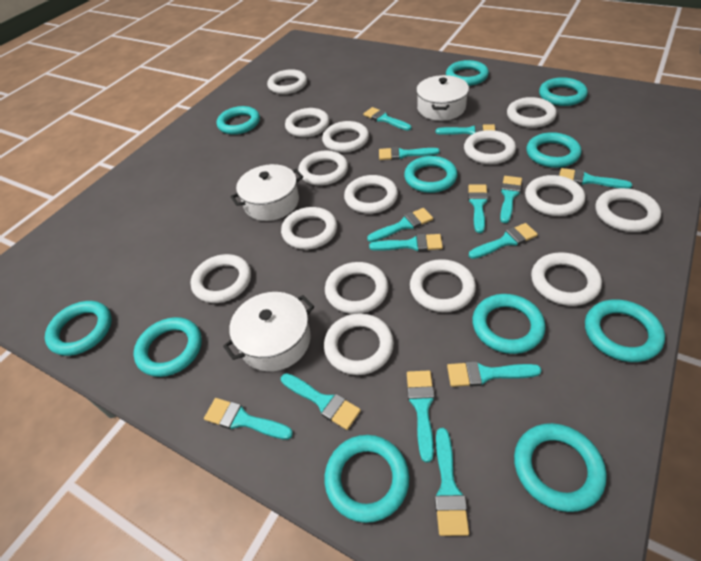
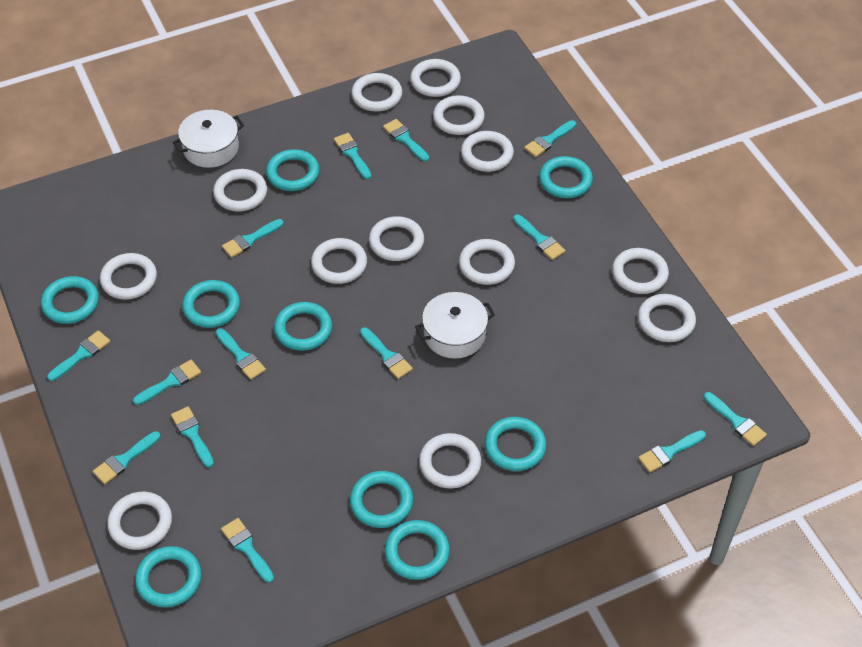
turquoise ring: [45,301,112,356] [134,317,202,377] [217,106,260,135] [324,435,409,523] [404,156,458,193] [446,60,489,86] [472,294,546,354] [514,423,607,512] [526,132,581,168] [539,77,588,106] [585,299,665,362] = 11 -> [41,276,99,324] [135,546,201,607] [182,280,240,328] [266,149,320,191] [274,302,332,351] [350,471,413,528] [385,520,450,580] [485,417,547,471] [539,156,593,198] = 9
white pot: [223,292,314,372] [230,164,303,221] [416,75,469,121] = 3 -> [172,110,244,168] [415,292,495,359] = 2
white ring: [190,254,251,303] [267,69,307,94] [281,207,337,250] [285,108,330,137] [298,151,348,186] [322,121,369,152] [324,313,394,375] [325,262,388,314] [344,175,398,214] [410,259,476,312] [464,130,516,164] [507,97,557,128] [525,175,585,216] [531,252,602,306] [595,188,661,232] = 15 -> [100,253,157,300] [107,492,172,550] [213,169,267,211] [311,238,367,284] [351,73,402,111] [369,216,424,261] [410,59,461,97] [419,433,481,489] [433,95,485,135] [459,239,515,285] [461,131,514,172] [612,248,669,294] [638,294,696,342] = 13

